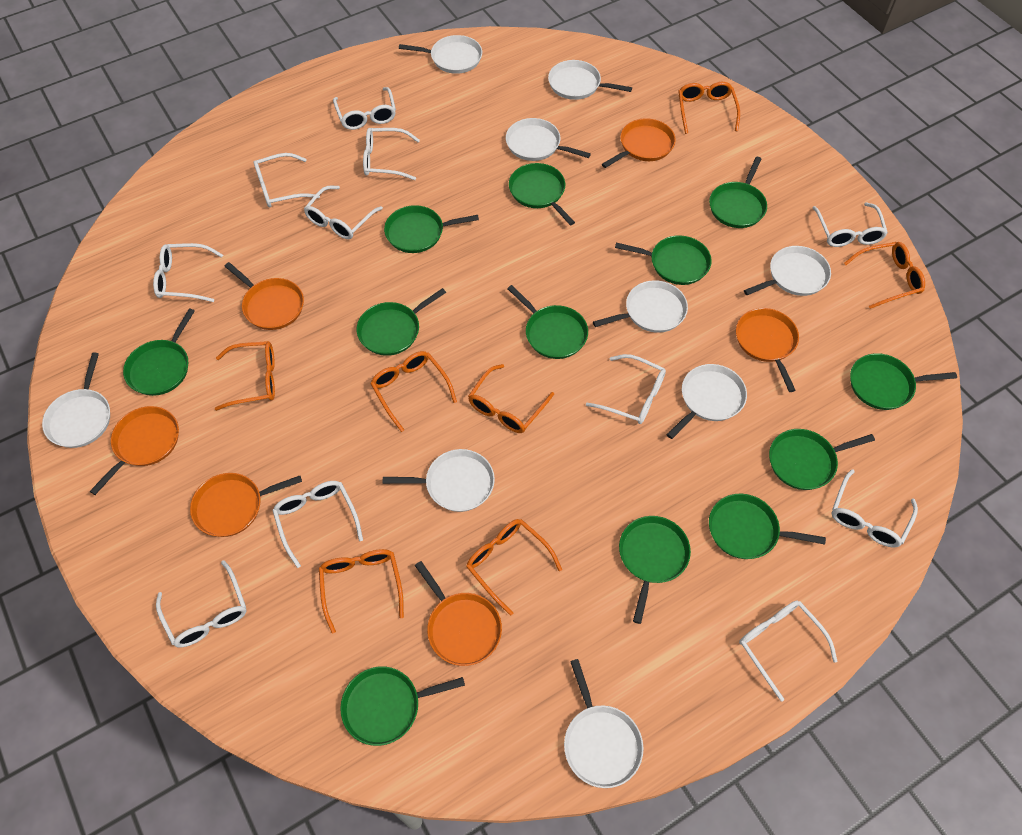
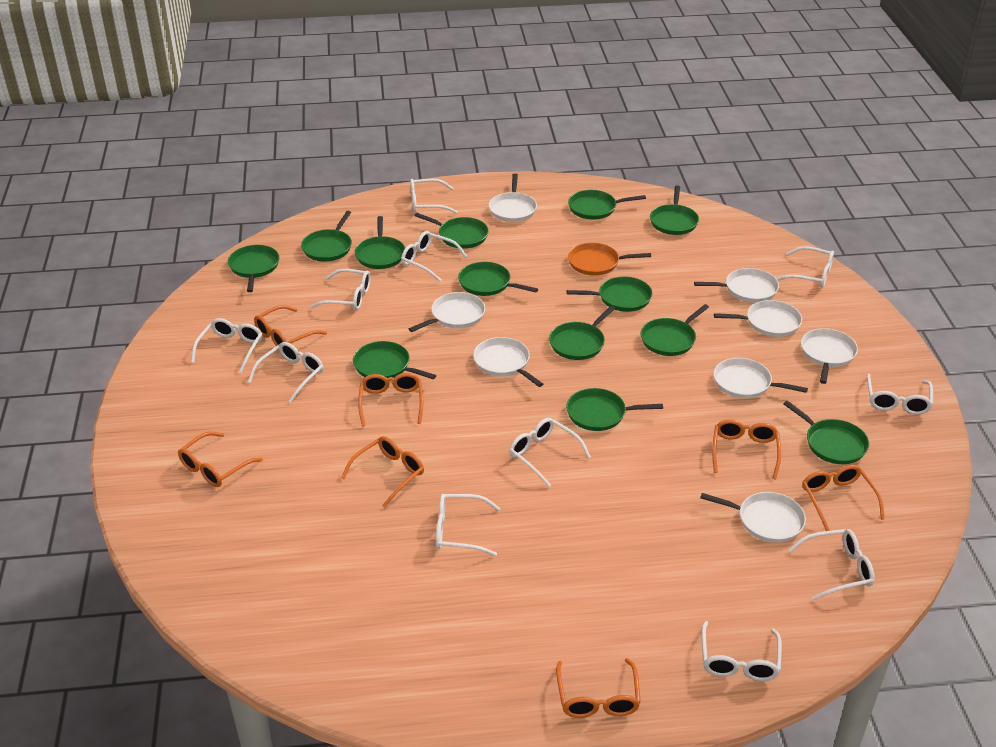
green pan: [123,308,195,396] [340,666,465,746] [357,288,446,356] [384,205,479,253] [507,285,588,359] [509,163,575,225] [615,235,712,285] [619,516,691,624] [709,157,767,228] [709,494,826,559] [769,429,875,490] [850,353,957,410] = 12 -> [228,245,279,292] [301,211,352,262] [353,341,436,379] [355,216,405,269] [414,213,489,249] [458,262,538,296] [549,306,615,360] [566,277,653,312] [566,388,663,431] [568,190,646,220] [640,304,709,356] [650,186,699,235] [783,401,869,464] = 13
orange pan: [90,406,179,495] [190,473,302,537] [224,262,304,330] [415,561,502,666] [602,118,676,168] [736,308,799,392] = 6 -> [568,243,651,276] = 1
white pan: [42,352,110,448] [383,449,495,512] [399,35,482,74] [506,118,591,161] [548,60,632,100] [564,659,643,788] [593,280,688,333] [666,364,747,439] [744,246,831,296] = 9 -> [409,292,485,332] [473,337,543,387] [489,174,537,222] [694,268,779,303] [700,492,806,543] [714,300,802,337] [714,358,808,398] [801,328,858,384] = 8

